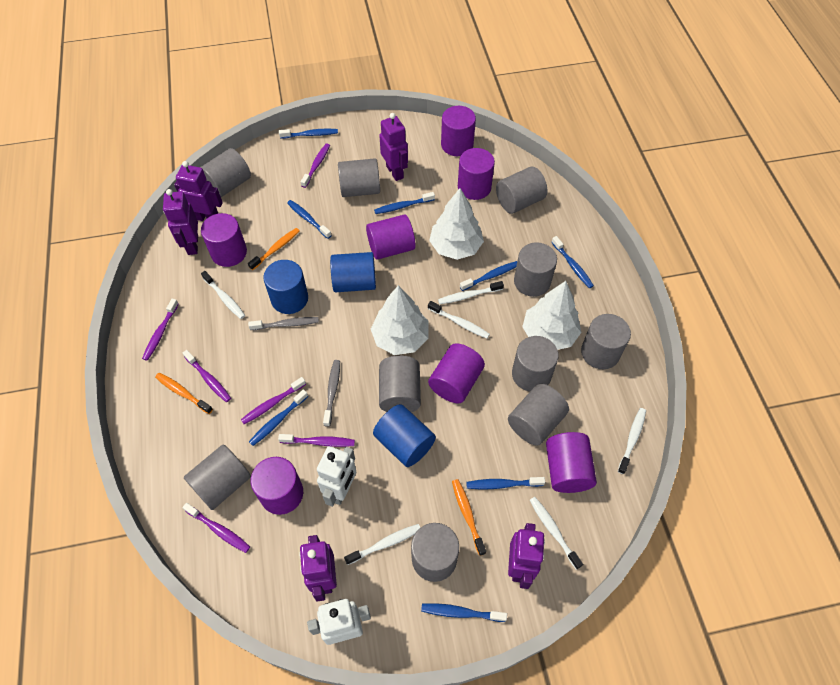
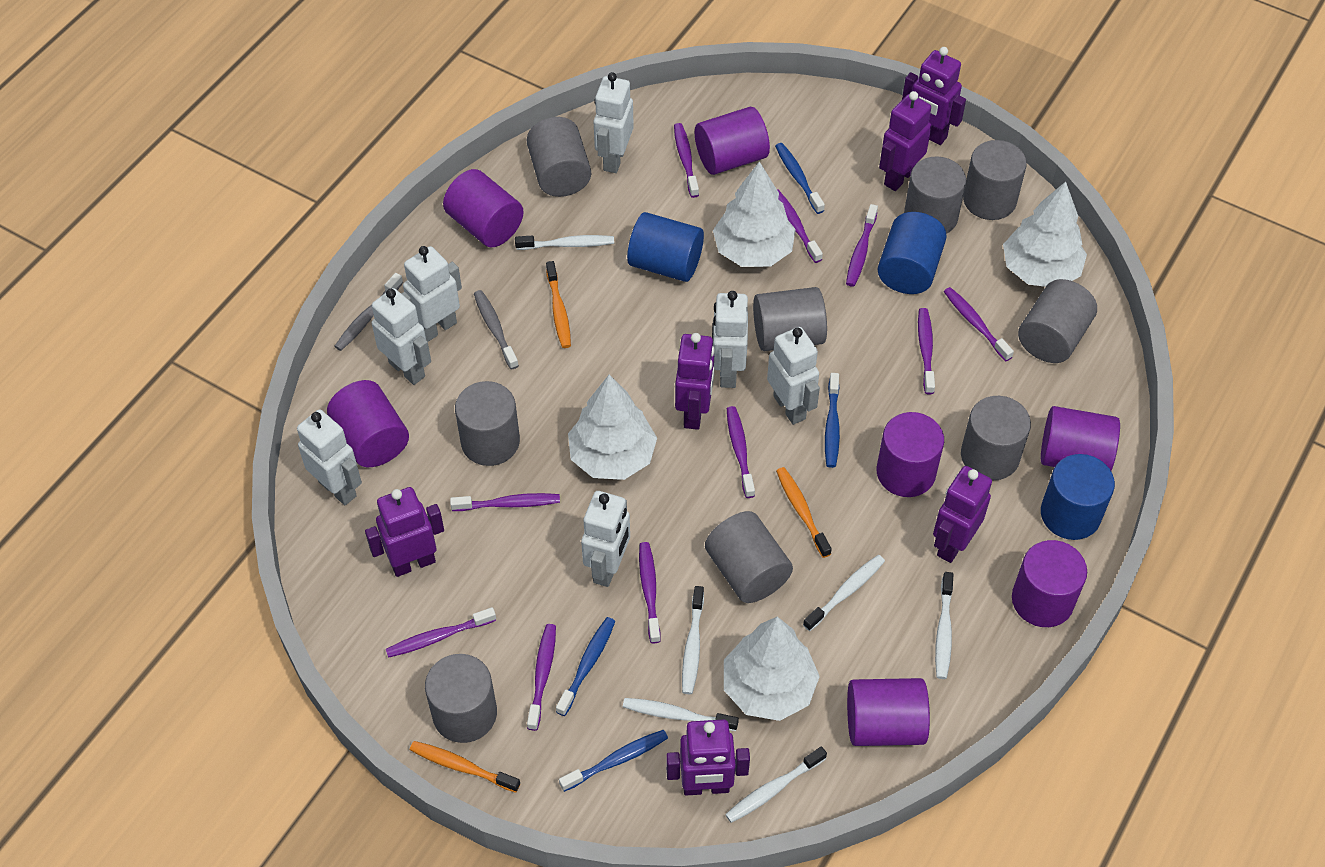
blue toothbrush: [249,389,308,446] [279,129,338,138] [287,200,332,239] [374,192,435,214] [421,603,507,622] [460,261,517,291] [466,477,545,489] [551,236,594,288] = 8 -> [556,617,615,716] [559,730,668,792] [775,143,825,214] [825,373,840,468] = 4
grey cylinder: [184,445,251,510] [201,148,251,197] [338,158,380,197] [379,356,421,412] [411,523,459,582] [496,167,547,214] [508,384,569,446] [512,336,559,392] [514,242,557,297] [581,314,631,369] = 10 -> [425,654,497,743] [455,381,520,466] [527,117,591,197] [705,511,793,603] [753,287,827,351] [904,157,966,234] [961,396,1031,480] [963,140,1027,220] [1018,279,1097,363] = 9
purple robot: [163,189,198,255] [174,161,223,221] [299,535,337,602] [379,113,408,181] [508,523,545,589] = 5 -> [365,487,444,577] [666,719,750,796] [675,333,714,430] [879,91,931,191] [902,47,966,145] [933,466,992,563] = 6
purple toothbrush: [142,299,179,361] [182,350,231,402] [182,503,250,553] [241,377,306,424] [278,434,355,447] [301,143,330,188] = 6 -> [386,607,496,658] [450,493,560,511] [527,624,556,731] [639,542,660,643] [674,123,699,198] [727,406,755,498] [777,189,823,263] [846,204,878,287] [918,308,935,394] [944,287,1014,361] = 10
white robot: [307,599,371,645] [317,446,356,507] = 2 -> [297,409,362,505] [372,288,431,385] [401,246,462,342] [581,491,630,587] [594,72,634,173] [712,291,748,388] [767,327,820,425] = 7
white tree: [371,285,429,355] [429,188,484,260] [522,281,582,350] = 3 -> [568,375,657,480] [713,161,796,267] [724,617,820,721] [1003,182,1087,287] = 4

